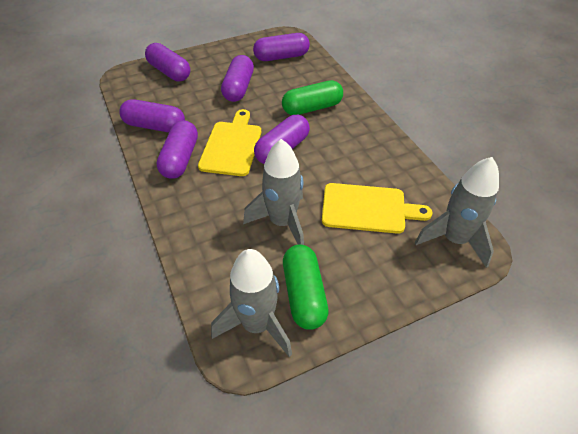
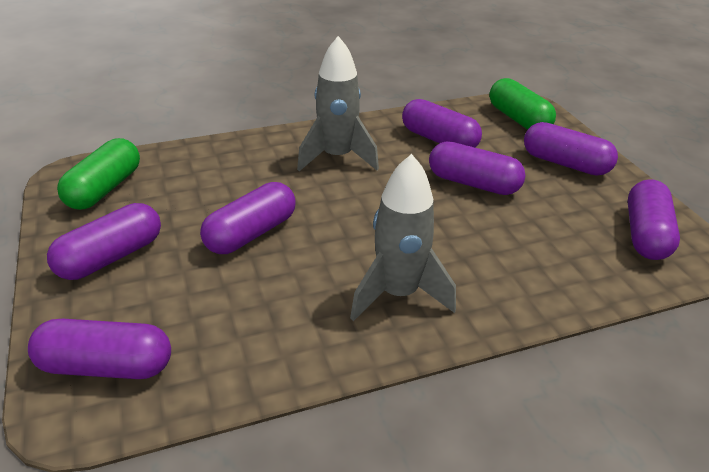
grey rocket: [211,249,292,357] [243,139,304,245] [415,157,499,268] = 3 -> [297,36,379,171] [350,154,456,321] = 2
purple capsule: [119,99,185,133] [145,43,190,81] [157,120,198,179] [221,55,254,102] [253,33,310,61] [254,115,310,164] = 6 -> [28,319,171,379] [47,203,161,280] [200,182,296,254] [402,99,482,148] [429,141,526,195] [524,122,618,175] [628,179,680,260] = 7
yellow cutting board: [198,109,261,176] [322,183,433,234] = 2 -> none = 0

